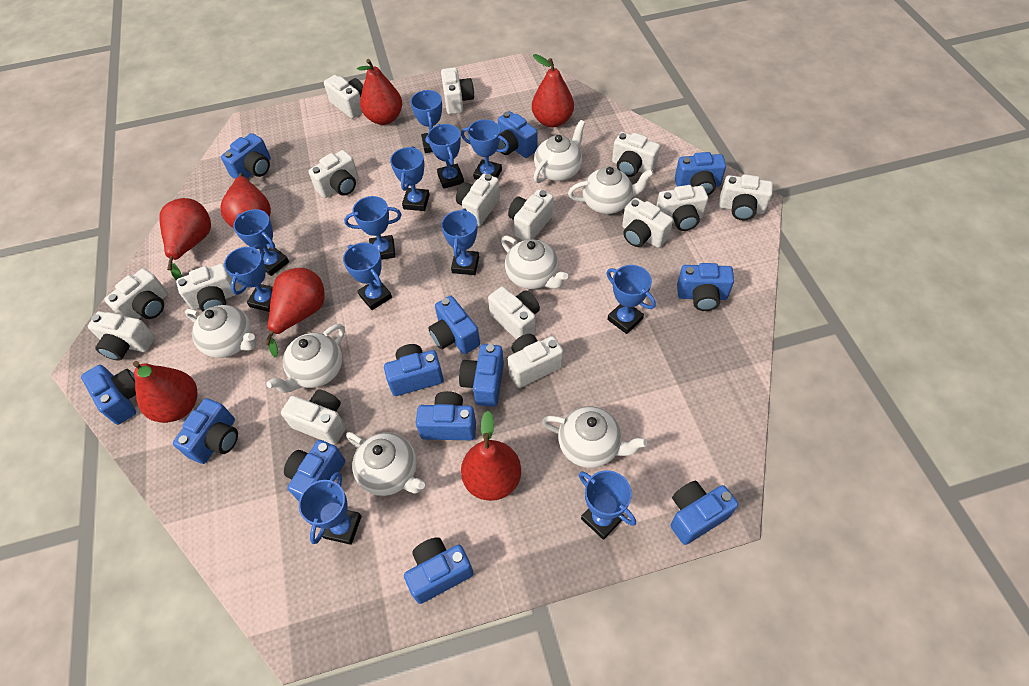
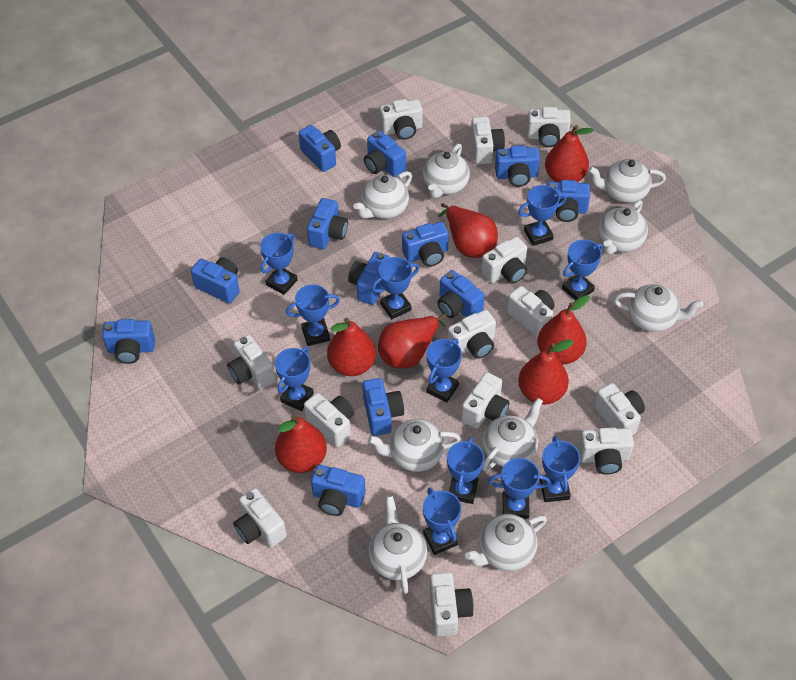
blue camera: [81,365,136,425] [173,398,238,464] [221,133,271,179] [284,440,345,501] [384,344,444,396] [404,537,474,604] [416,391,476,440] [429,296,480,354] [459,344,504,407] [498,111,538,158] [670,481,738,545] [675,152,726,195] [677,263,734,311] = 13 -> [102,319,155,364] [191,257,240,304] [299,125,341,172] [307,198,348,249] [311,465,366,516] [348,252,390,305] [363,378,404,436] [364,131,406,177] [402,222,449,267] [437,270,485,318] [495,145,540,187] [546,180,590,222] = 12
blue trophy: [224,245,273,312] [233,209,289,276] [299,472,362,545] [343,243,392,310] [344,196,401,260] [390,146,430,211] [410,90,442,153] [428,124,464,189] [441,208,479,275] [461,119,509,180] [579,470,636,540] [606,265,656,334] = 12 -> [260,233,298,295] [275,347,314,411] [286,284,340,346] [371,257,419,319] [423,487,461,555] [426,339,462,402] [447,437,484,504] [488,458,550,519] [518,185,566,246] [540,436,580,502] [562,240,603,300] = 11
white camera: [88,311,155,361] [104,268,168,319] [176,263,238,311] [281,390,346,445] [308,150,358,198] [324,75,363,119] [441,67,474,114] [456,173,500,226] [488,286,540,339] [508,189,554,241] [508,334,563,388] [612,132,660,177] [622,198,673,248] [656,185,708,231] [719,174,773,220] = 15 -> [227,335,275,389] [233,488,287,548] [304,393,354,447] [380,99,423,140] [430,572,474,637] [447,310,496,359] [461,372,509,429] [471,117,505,164] [481,237,527,284] [507,286,555,338] [527,107,571,147] [578,427,634,475] [594,383,645,436] = 13
white teapot: [185,305,256,358] [266,324,345,393] [346,432,425,496] [501,236,568,289] [534,120,585,183] [542,406,648,468] [568,167,654,214] = 7 -> [353,171,412,219] [368,419,461,472] [369,496,427,594] [423,144,470,199] [465,514,547,571] [482,398,543,472] [588,159,666,203] [599,200,648,255] [614,284,703,332] = 9

